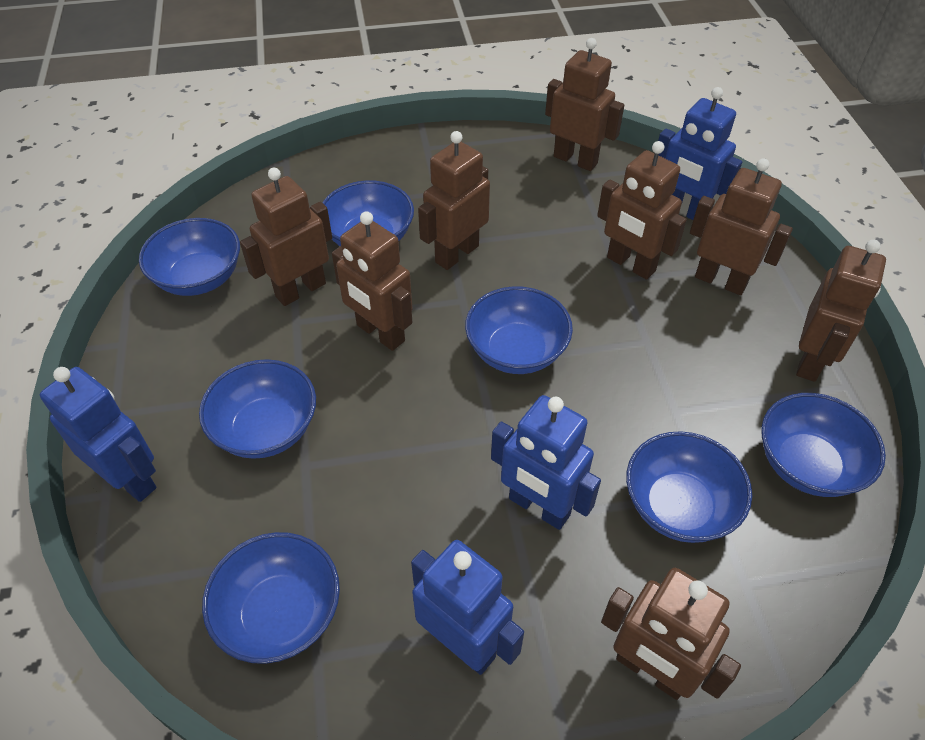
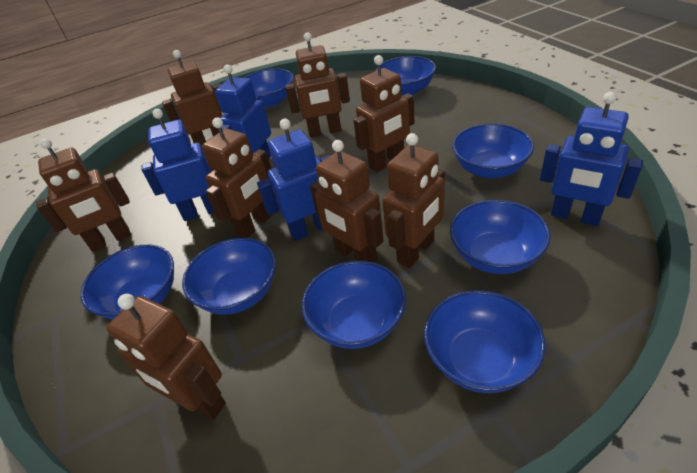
blue bowl: [139,218,240,296] [199,359,316,459] [202,532,340,664] [322,180,414,246] [465,286,573,374] [626,431,752,543] [761,393,886,497] = 7 -> [80,244,174,320] [182,238,276,315] [244,68,294,108] [302,261,406,349] [376,56,436,96] [424,290,546,393] [450,200,551,274] [452,124,534,178] = 8

